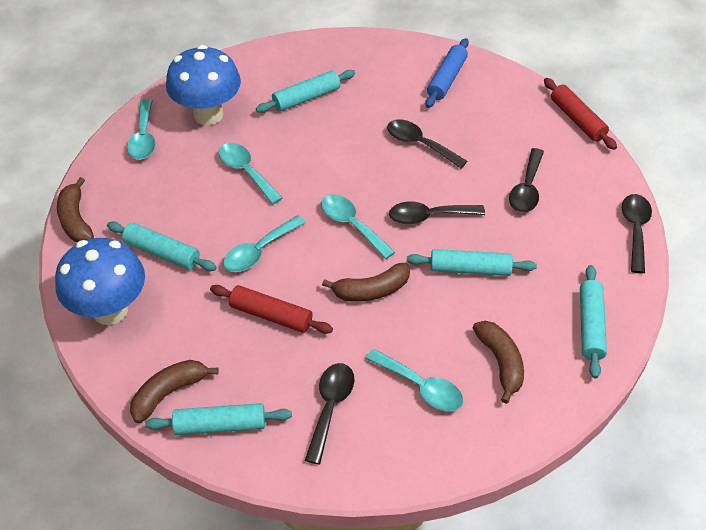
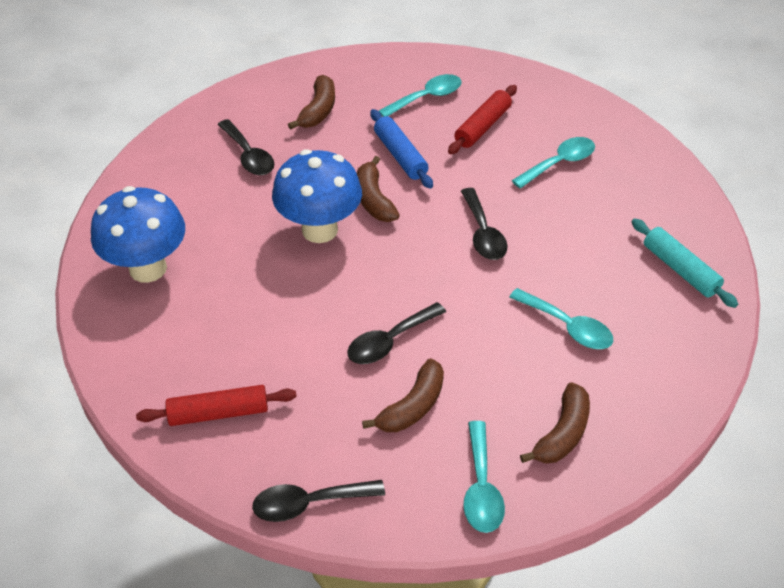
black spoon: [305,363,355,464] [387,120,467,168] [389,201,485,225] [509,148,544,213] [622,194,652,274] = 5 -> [218,119,274,175] [252,480,385,522] [348,302,446,364] [461,188,508,260] = 4
turquoise rolling pin: [107,221,217,271] [145,403,292,435] [256,70,355,113] [407,249,537,276] [580,265,607,379] = 5 -> [632,218,738,308] = 1
turquoise spoon: [127,99,155,160] [219,143,282,204] [223,215,305,272] [321,194,395,259] [365,349,463,411] = 5 -> [379,74,461,117] [463,421,505,533] [509,288,613,349] [512,137,595,188] = 4

